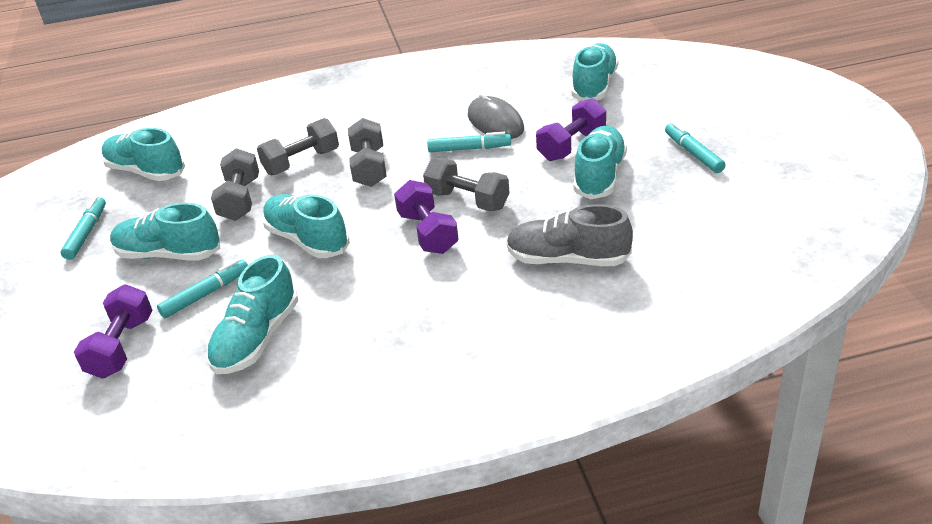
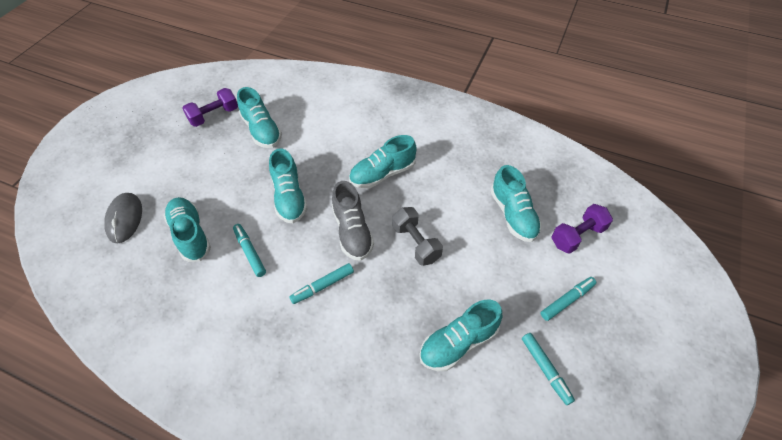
grey dumbbell: [211,148,259,221] [257,118,339,175] [348,118,387,187] [423,158,510,211] = 4 -> [392,207,443,266] = 1
purple dumbbell: [74,284,153,379] [394,180,459,254] [536,98,606,161] = 3 -> [182,88,238,127] [551,204,613,254] = 2

